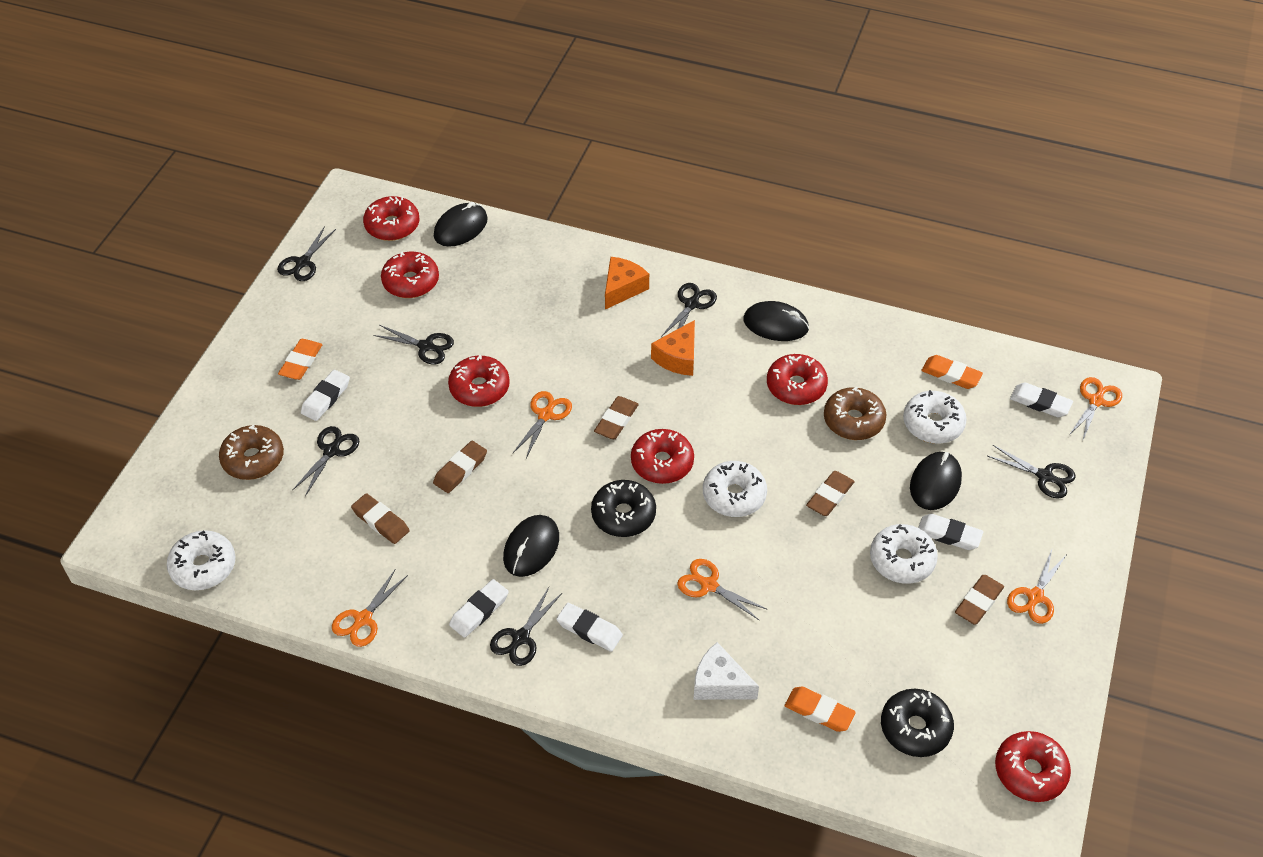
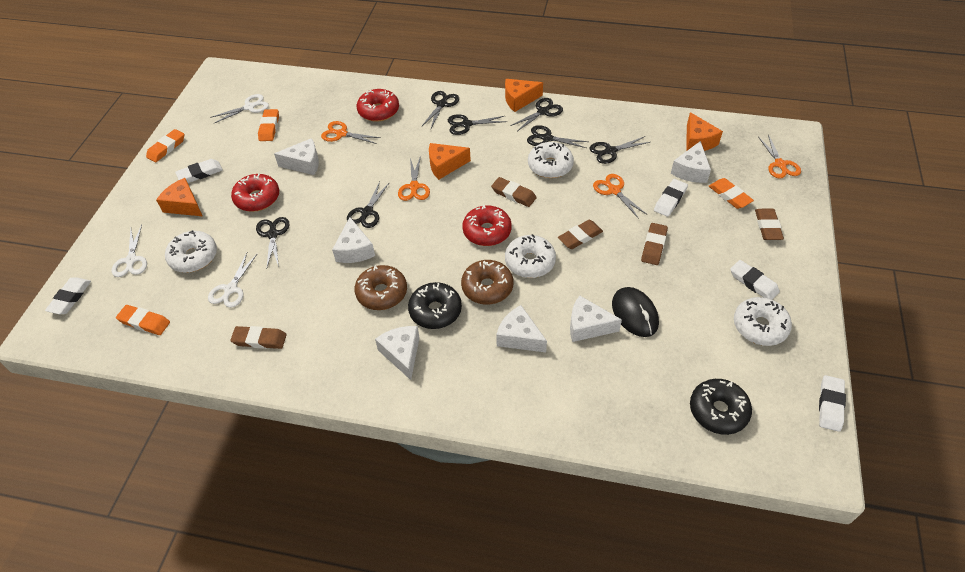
black mouse: [434,202,488,247] [503,515,559,577] [743,301,809,341] [910,452,962,510] = 4 -> [612,287,659,337] = 1
black scissors: [277,226,336,281] [292,426,359,496] [373,325,454,364] [490,587,562,666] [661,283,717,337] [988,445,1076,499] = 6 -> [256,217,290,267] [347,181,390,228] [421,91,459,128] [448,114,507,135] [510,98,563,131] [527,125,588,148] [590,136,650,164] = 7
orange cheese: [605,257,649,310] [651,320,695,376] = 2 -> [156,178,202,216] [429,143,471,180] [505,79,543,112] [686,112,723,151] = 4
orange eraser: [278,339,323,380] [785,686,856,732] [921,355,983,389] = 3 -> [116,305,170,335] [146,129,184,162] [258,109,279,141] [709,178,754,209] = 4
orange scissors: [332,570,408,647] [513,391,572,458] [677,559,766,620] [1007,550,1067,624] [1069,377,1122,440] = 5 -> [321,121,381,144] [398,156,430,201] [593,174,648,219] [758,135,801,179] = 4
red donut: [363,196,419,241] [381,252,439,298] [448,355,510,407] [631,429,694,484] [767,354,828,405] [995,731,1071,802] = 6 -> [231,173,279,212] [357,89,399,122] [462,205,512,246] = 3
white cheese: [693,642,759,700] = 1 -> [274,138,319,175] [332,217,375,263] [375,326,420,380] [496,305,547,352] [570,296,622,342] [671,141,711,183] = 6
white scissors: none = 0 -> [112,225,147,277] [208,253,258,308] [210,94,269,123] = 3

